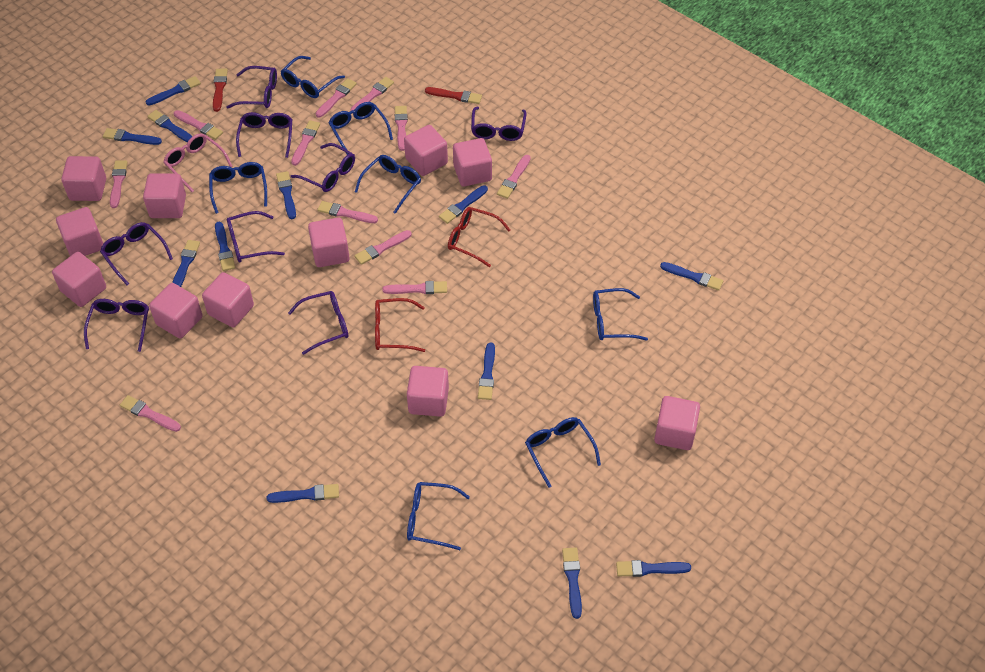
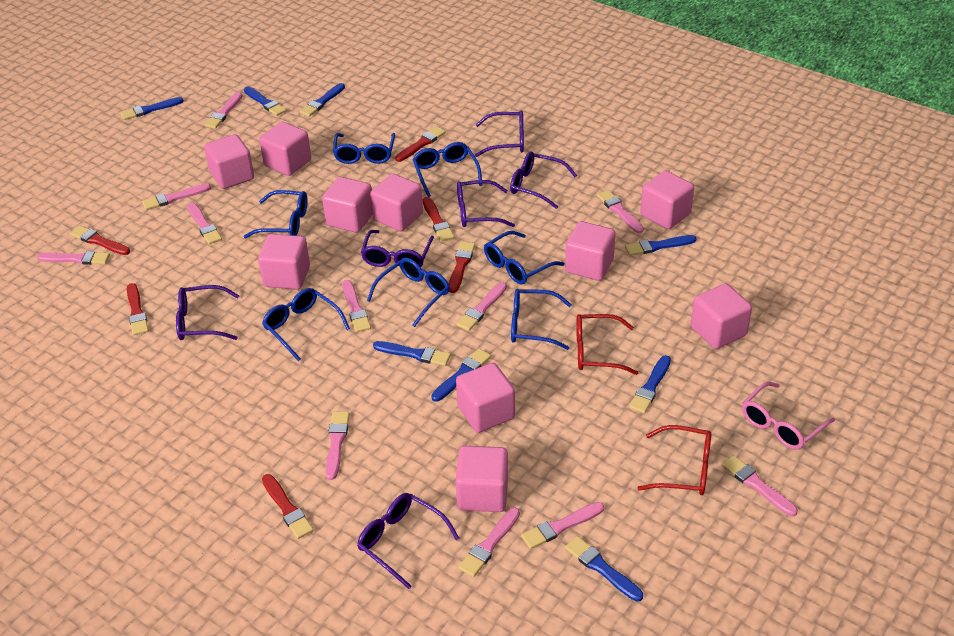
blue brush: [103,128,162,145] [146,76,201,106] [147,110,192,142] [172,240,200,287] [215,222,235,271] [267,484,339,503] [276,171,296,219] [439,185,488,224] [478,343,495,400] [562,548,582,619] [616,560,691,577] [660,262,723,291] = 12 -> [120,97,184,120] [244,87,287,116] [300,83,345,117] [373,341,451,366] [431,348,491,402] [565,536,643,602] [625,235,697,256] [629,355,671,413] = 8
pink cube: [52,252,106,307] [56,207,103,256] [61,156,106,201] [143,173,186,218] [149,283,203,339] [202,272,254,327] [308,218,350,267] [404,125,448,176] [407,366,449,417] [453,138,492,187] [654,396,700,450] = 11 -> [204,134,254,189] [258,234,310,290] [259,122,311,176] [322,177,373,233] [370,174,423,231] [455,446,508,512] [456,363,515,433] [565,221,616,281] [640,171,694,229] [691,283,752,349] = 10
purple glasses: [84,299,149,352] [100,222,173,285] [226,66,277,108] [227,211,285,263] [236,112,292,158] [288,291,349,355] [291,143,355,192] [471,107,526,141] = 8 -> [176,285,239,340] [357,493,459,589] [361,230,434,267] [457,180,515,227] [475,111,524,157] [510,152,577,209] = 6
red brush: [213,69,228,112] [425,87,482,104] = 2 -> [70,225,130,255] [127,283,149,335] [262,474,314,539] [395,126,446,162] [423,197,454,242] [449,241,475,293] = 6

